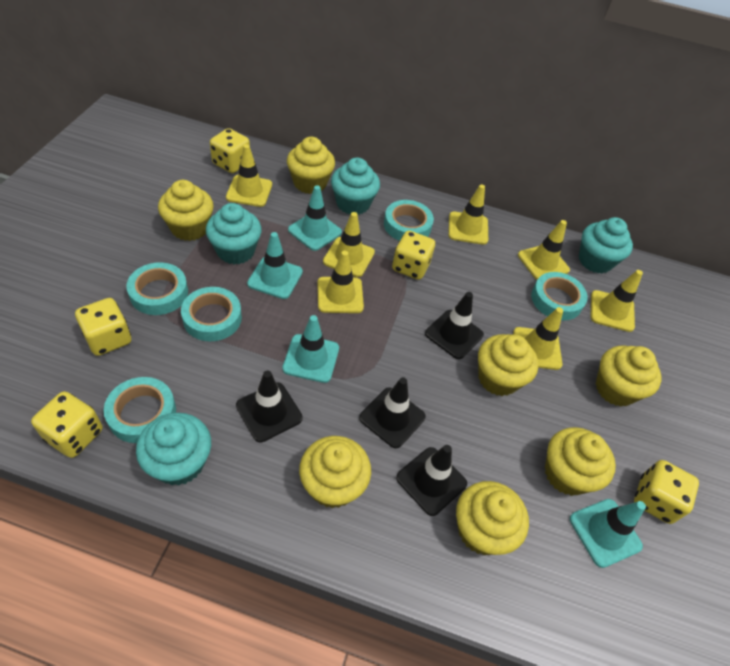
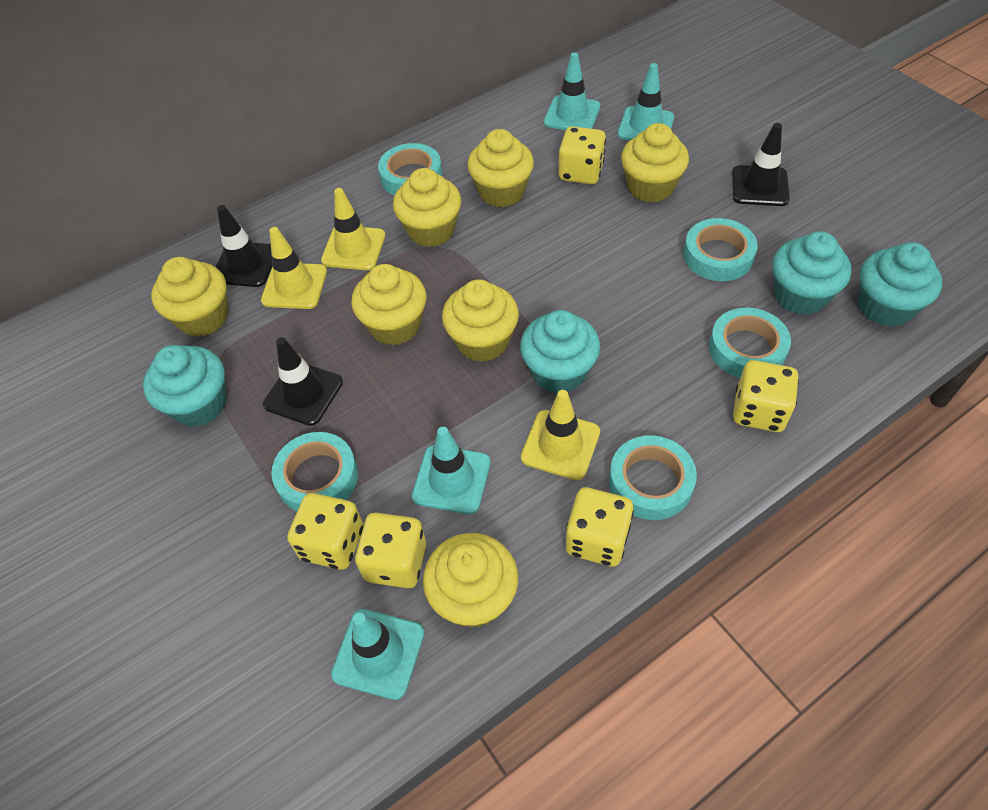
black traffic cone: [236,371,303,443] [359,377,426,448] [396,445,467,516] [425,292,484,359] = 4 -> [216,205,272,287] [263,337,343,426] [732,123,790,206] = 3
yellow traffic cone: [226,144,272,207] [318,251,364,313] [323,212,375,277] [448,184,488,245] [513,307,563,370] [518,220,570,280] [590,270,643,332] = 7 -> [261,227,327,309] [321,188,386,270] [521,390,600,480] = 3

